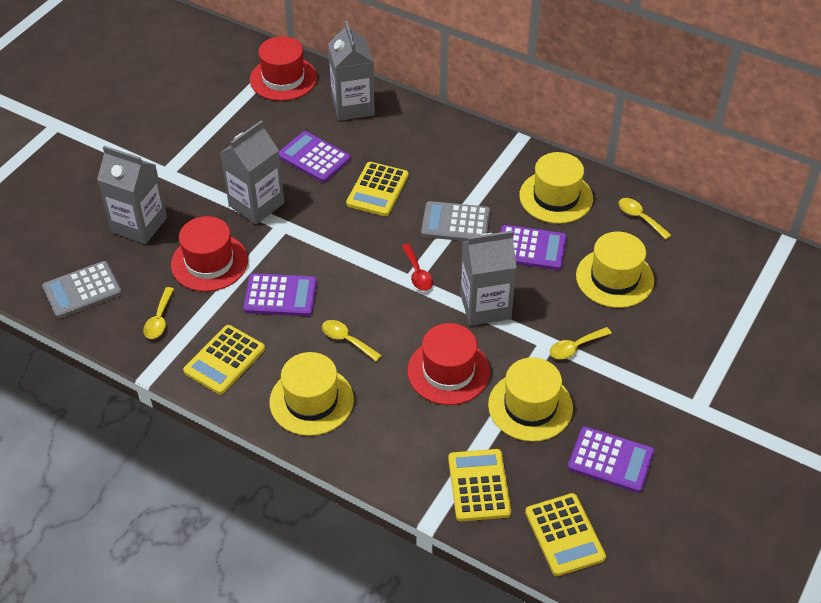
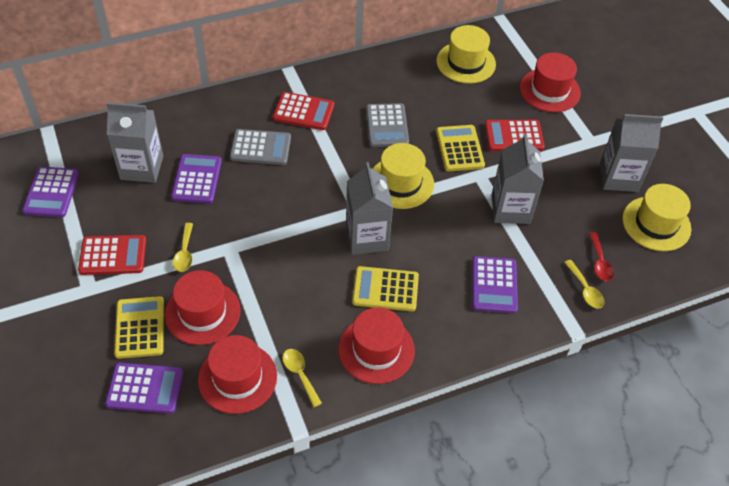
red calculator: none = 0 -> [78,235,146,275] [273,92,334,130] [485,120,545,151] = 3
red hat: [171,216,248,292] [250,36,317,101] [407,323,490,405] = 3 -> [165,270,241,345] [198,335,277,414] [338,307,415,384] [520,52,581,112] = 4
yellow calculator: [183,325,265,395] [346,162,409,216] [448,449,511,521] [525,493,606,576] = 4 -> [114,296,164,359] [352,266,419,311] [436,125,485,171] = 3
yellow hat: [269,352,354,436] [488,357,573,442] [519,152,593,224] [576,232,654,308] = 4 -> [372,143,434,209] [436,25,496,84] [622,184,691,251] = 3
yellow spoon: [143,287,174,339] [322,320,382,361] [550,327,612,359] [618,198,671,239] = 4 -> [173,223,193,272] [282,349,322,407] [564,260,605,309] = 3

